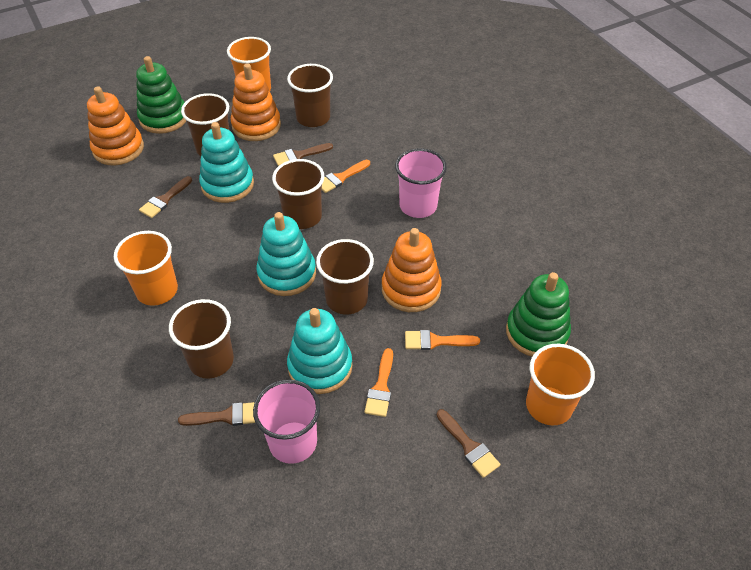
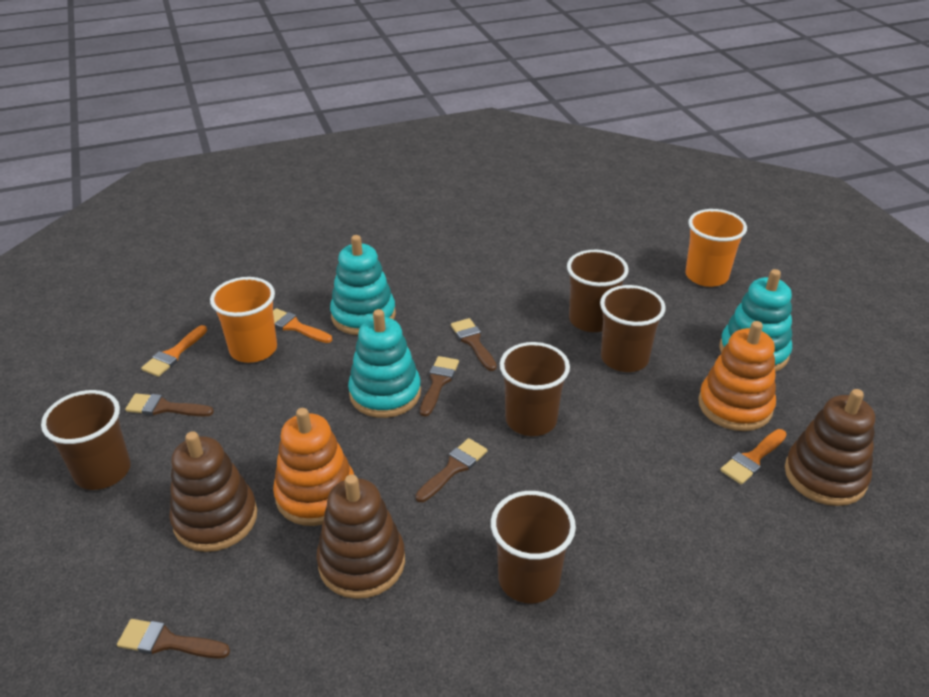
brown brush: [139,176,192,218] [178,402,255,426] [273,143,333,166] [437,409,500,478] = 4 -> [117,619,230,659] [125,393,214,416] [415,438,487,502] [420,356,459,417] [451,318,497,371] = 5
brown stacking toy: none = 0 -> [169,431,257,552] [316,475,405,599] [785,389,875,506] = 3
green stacking toy: [136,56,186,134] [506,272,571,357] = 2 -> none = 0
orange cup: [114,231,178,306] [227,37,271,92] [526,344,595,426] = 3 -> [210,277,277,363] [685,209,747,287] = 2
orange stacking toy: [87,86,144,166] [231,63,281,141] [382,228,442,312] = 3 -> [273,408,354,526] [698,321,776,431] = 2
pink cup: [253,380,320,464] [395,148,447,218] = 2 -> none = 0

